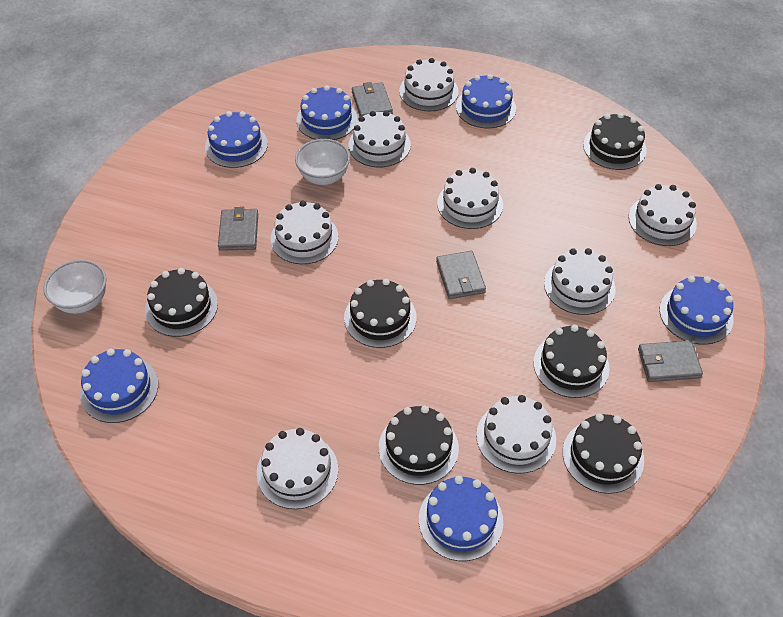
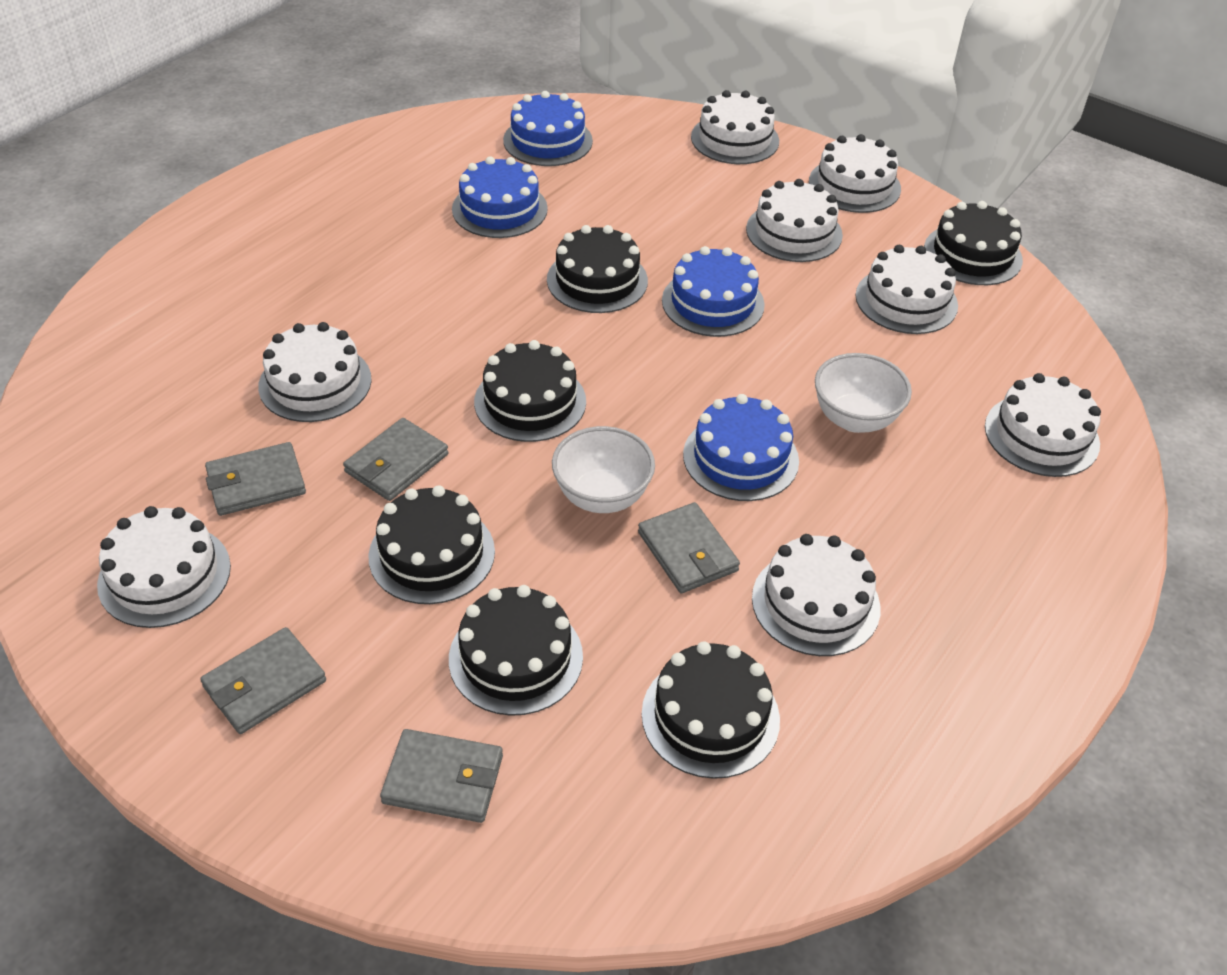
blue cake: [80,349,158,423] [205,111,268,168] [296,85,357,140] [419,476,503,561] [456,74,516,128] [659,276,734,345] = 6 -> [452,156,548,238] [503,91,593,166] [662,246,765,337] [683,394,799,501] = 4
grey wallet: [218,207,258,251] [352,82,393,117] [436,251,486,299] [638,340,703,382] = 4 -> [200,627,326,734] [205,442,306,516] [343,418,449,501] [380,729,503,823] [638,502,740,594] = 5

